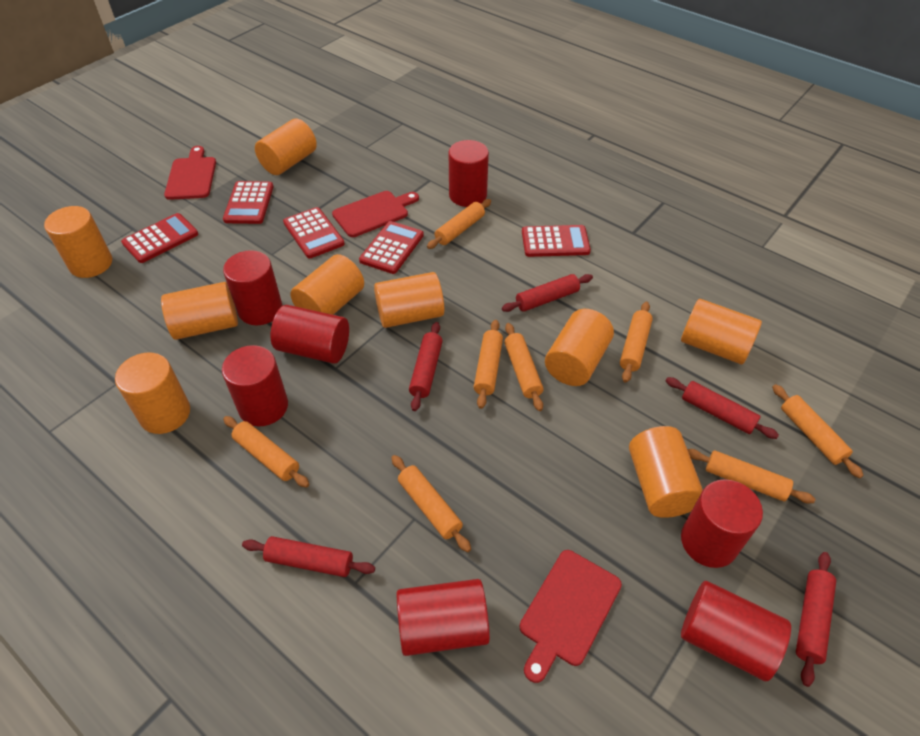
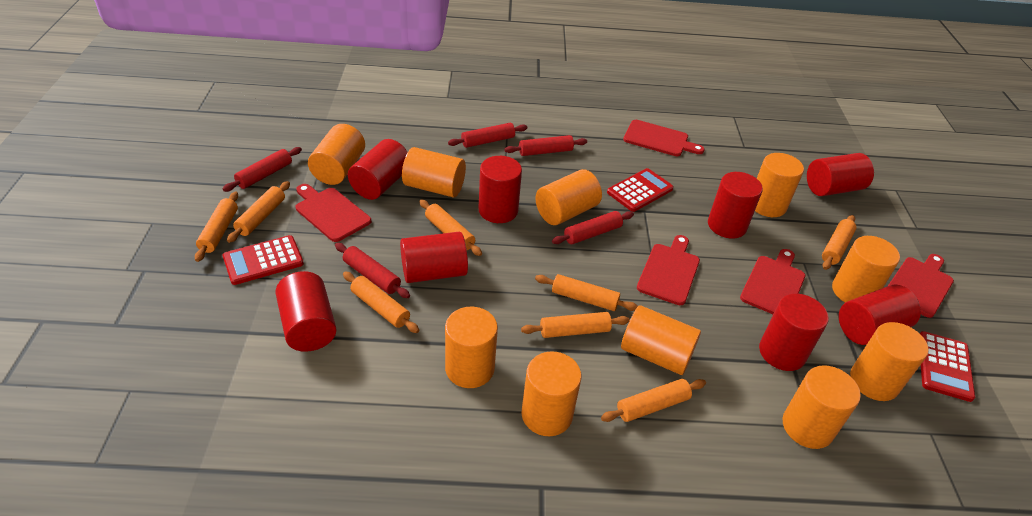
orange cylinder: [44,206,112,278] [115,352,190,434] [161,282,238,340] [255,118,317,175] [290,254,364,315] [374,272,444,328] [545,309,614,386] [629,426,703,518] [681,299,762,364] = 9 -> [308,124,365,185] [402,147,466,197] [445,307,498,388] [522,351,582,436] [535,169,602,225] [621,305,701,375] [755,153,804,217] [783,365,861,449] [832,236,900,302] [850,322,929,401] = 10
red calculator: [121,213,198,263] [223,181,274,224] [283,207,345,258] [359,221,424,274] [522,225,591,257] = 5 -> [222,235,304,285] [607,168,674,212] [920,331,975,402] = 3
red cutting board: [164,146,216,200] [332,191,419,237] [520,550,622,683] = 3 -> [296,184,371,242] [623,120,705,156] [637,235,700,305] [740,249,805,314] [888,254,954,318] = 5
red cylinder: [222,345,288,426] [223,250,283,325] [271,305,349,364] [397,579,490,656] [449,140,489,207] [681,479,763,568] [681,581,791,681] = 7 -> [275,271,337,352] [348,139,408,200] [400,232,468,283] [478,156,522,223] [708,172,763,239] [759,294,829,371] [807,153,874,196] [839,285,921,345] = 8

